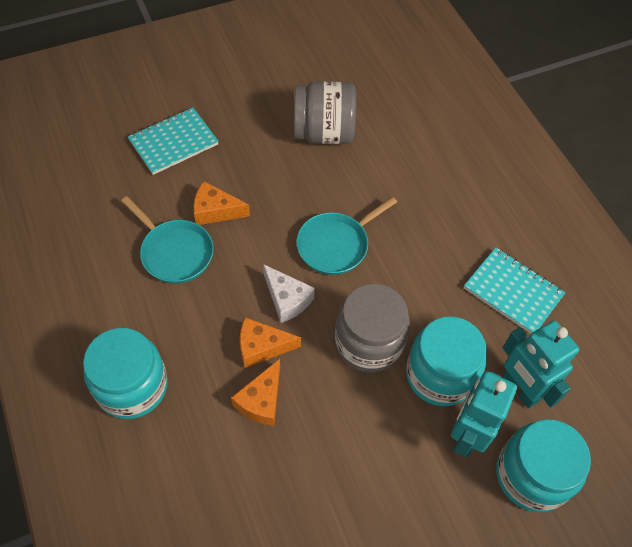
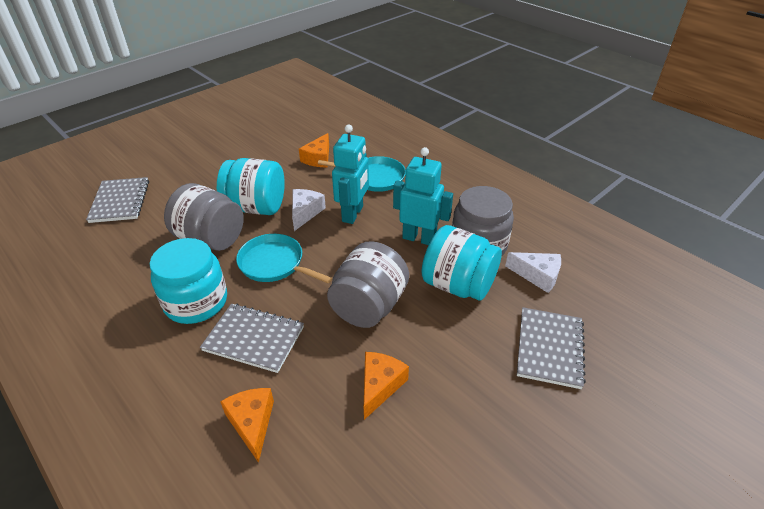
grey jar: [294,81,356,144] [335,284,410,373] = 2 -> [164,183,244,251] [327,241,409,328] [452,186,514,256] = 3
grey notebook: none = 0 -> [86,177,149,223] [200,304,304,373] [517,307,586,389] = 3
turquoise notebook: [128,108,219,175] [464,247,566,333] = 2 -> none = 0
white cheese: [263,264,315,323] = 1 -> [292,189,326,231] [505,252,561,293] = 2

